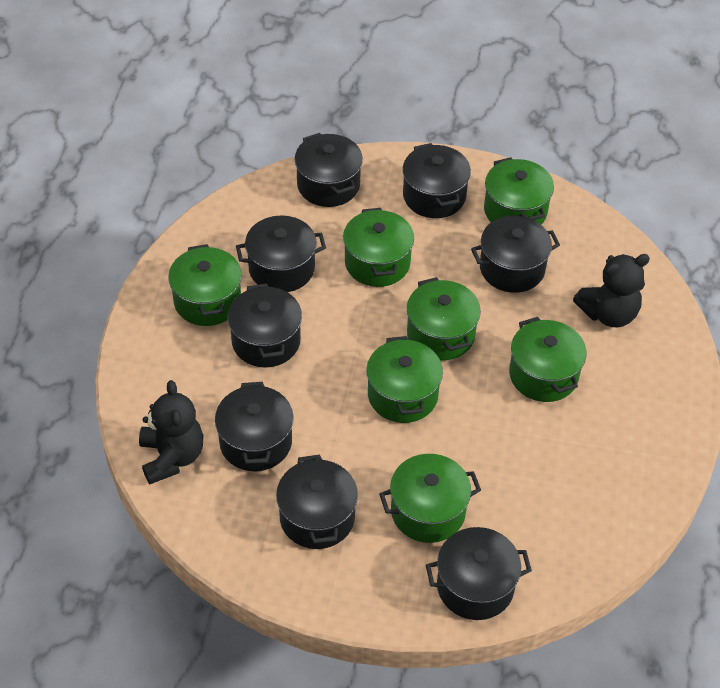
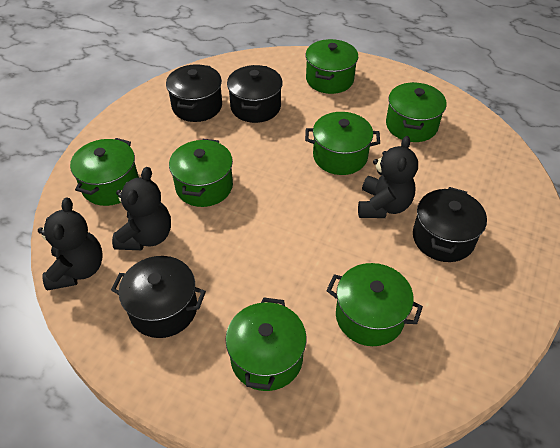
black pot: [215,382,294,471] [227,283,302,368] [236,215,326,292] [276,454,358,549] [295,133,363,207] [403,143,471,218] [426,527,532,620] [471,216,560,293] = 8 -> [111,256,206,338] [166,64,222,122] [227,65,283,123] [413,187,487,262] = 4
black teddy bear: [139,380,203,484] [573,254,650,327] = 2 -> [38,198,103,291] [112,167,171,250] [358,136,418,218] = 3

